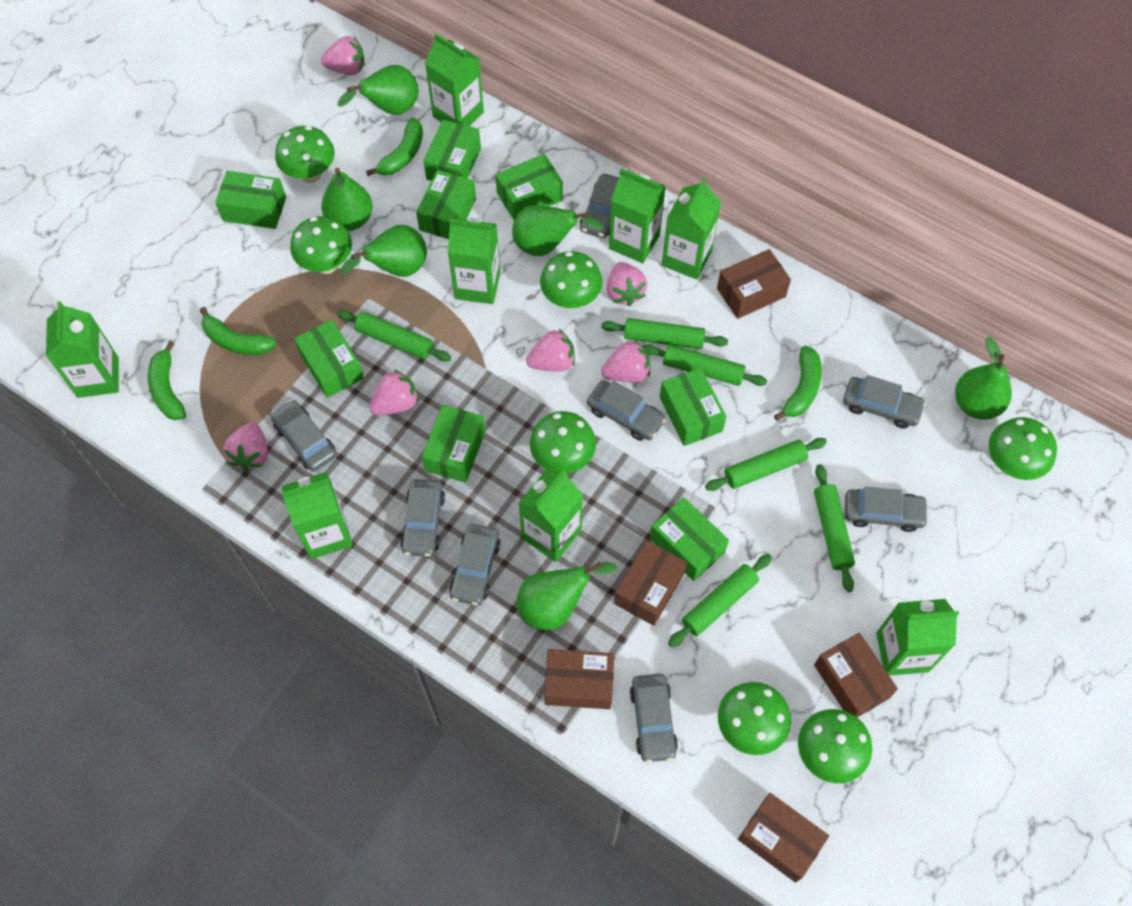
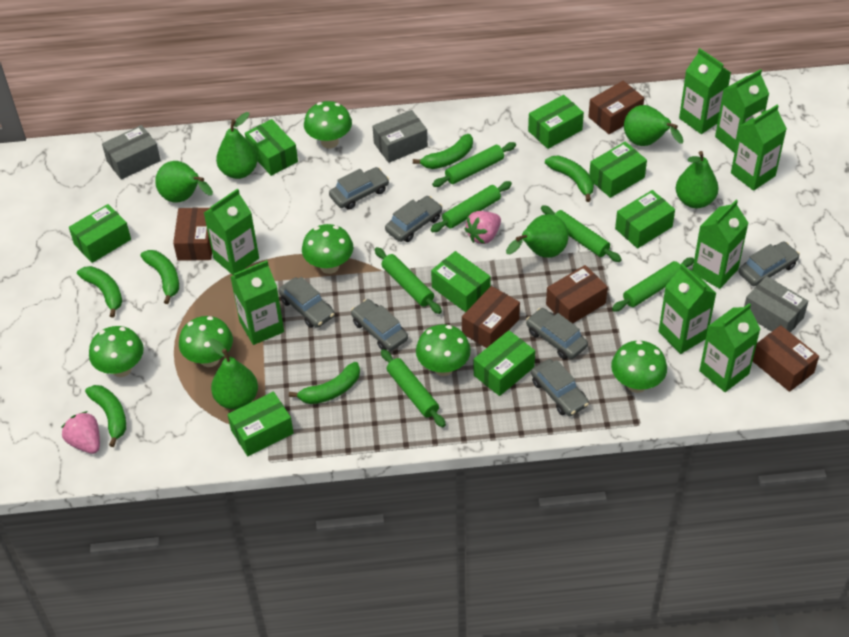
green banana: [148,341,186,420] [200,307,276,355] [366,118,423,176] [774,346,822,421] = 4 -> [77,266,122,318] [85,385,126,447] [140,250,179,304] [289,362,360,404] [413,134,473,169] [545,156,594,202] = 6
green mushroom: [275,126,335,183] [290,216,352,274] [530,411,596,473] [540,251,602,309] [718,682,791,755] [798,709,872,783] [989,417,1057,480] = 7 -> [89,326,144,377] [179,316,233,367] [302,224,353,274] [304,101,352,149] [416,324,471,376] [611,340,667,393] = 6
grey box: none = 0 -> [102,125,161,180] [373,110,428,163] [744,276,808,332] = 3
grey car: [271,400,337,472] [400,479,445,557] [449,524,500,605] [580,174,619,238] [587,380,666,441] [630,674,678,763] [843,375,926,428] [845,487,928,532] = 8 -> [278,277,335,328] [329,167,389,210] [351,299,408,351] [385,196,443,242] [526,308,588,359] [531,359,589,416] [739,241,800,286] = 7
pink strawberry: [224,422,268,471] [321,36,365,75] [369,370,419,415] [526,329,575,371] [601,339,650,382] [607,262,647,306] = 6 -> [61,411,100,454] [465,211,501,244] = 2

